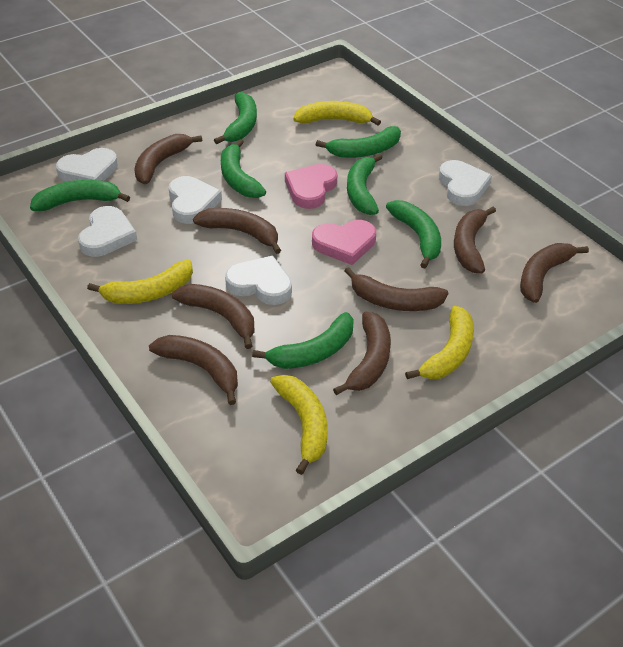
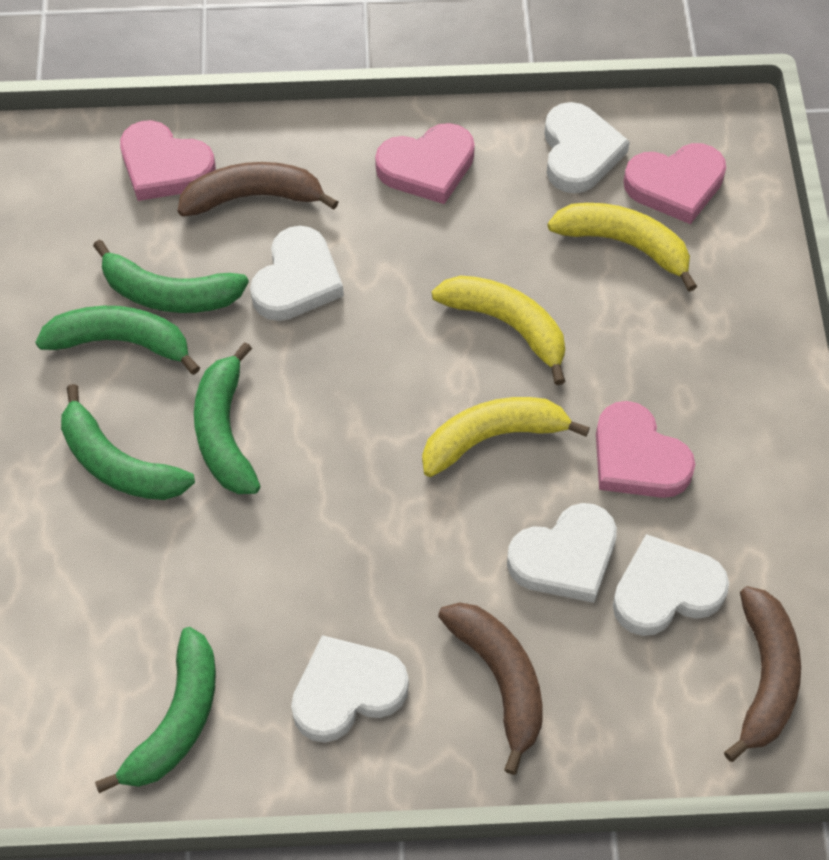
brown banana: [134,134,202,184] [149,335,238,405] [172,284,255,349] [193,208,281,254] [333,311,391,395] [344,267,448,311] [454,207,496,273] [520,243,589,303] = 8 -> [178,162,338,217] [438,602,542,775] [724,586,801,762] = 3
green banana: [30,180,130,211] [214,92,257,144] [221,139,266,198] [252,312,354,369] [316,126,401,158] [347,153,383,215] [386,200,441,268] = 7 -> [35,306,200,375] [61,384,195,500] [93,239,249,313] [95,627,216,793] [194,342,260,494] = 5
pink heart: [285,164,338,209] [312,220,376,265] = 2 -> [120,120,216,201] [375,123,475,204] [596,401,695,498] [624,143,726,224] = 4
yellow banana: [87,260,193,304] [270,375,328,475] [293,101,381,126] [405,306,474,379] = 4 -> [422,397,590,477] [432,275,565,385] [547,203,697,292] = 3

